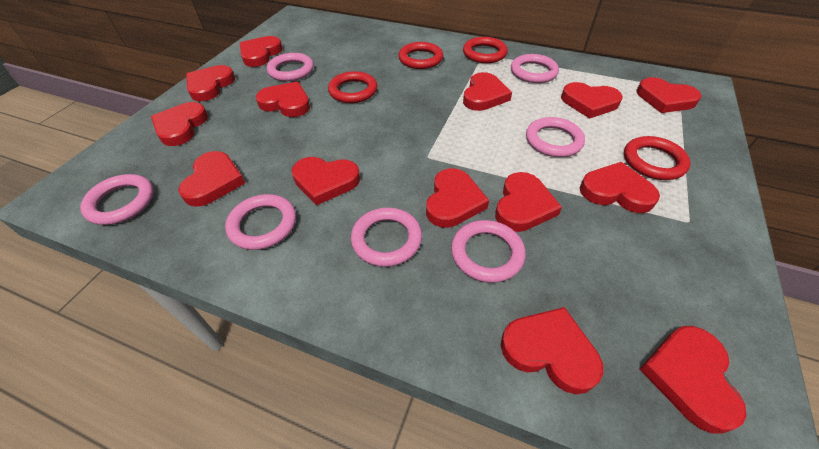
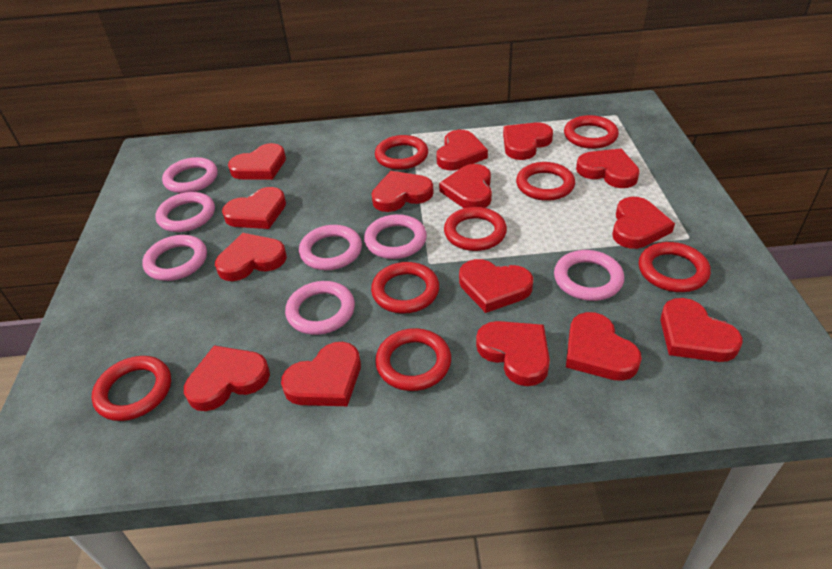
red heart: [151,102,208,146] [178,151,245,207] [186,65,235,101] [240,36,282,67] [256,82,310,117] [291,157,360,205] [426,168,489,228] [463,72,512,111] [495,172,562,232] [501,307,604,395] [561,82,623,119] [580,162,660,213] [637,77,701,113] [639,326,746,434] = 14 -> [184,345,270,411] [215,233,287,281] [222,187,286,229] [228,143,286,180] [281,342,361,406] [371,171,434,212] [436,130,488,170] [439,164,492,208] [459,259,533,313] [476,321,550,386] [503,122,553,160] [566,312,642,381] [576,149,640,188] [612,197,675,249] [660,298,743,362] = 15
red ring: [328,71,377,103] [398,42,443,69] [463,37,508,63] [624,136,691,180] = 4 -> [92,356,171,421] [371,262,439,314] [375,135,428,170] [375,328,451,391] [444,207,507,251] [516,162,575,201] [564,115,619,149] [639,242,711,292] = 8

